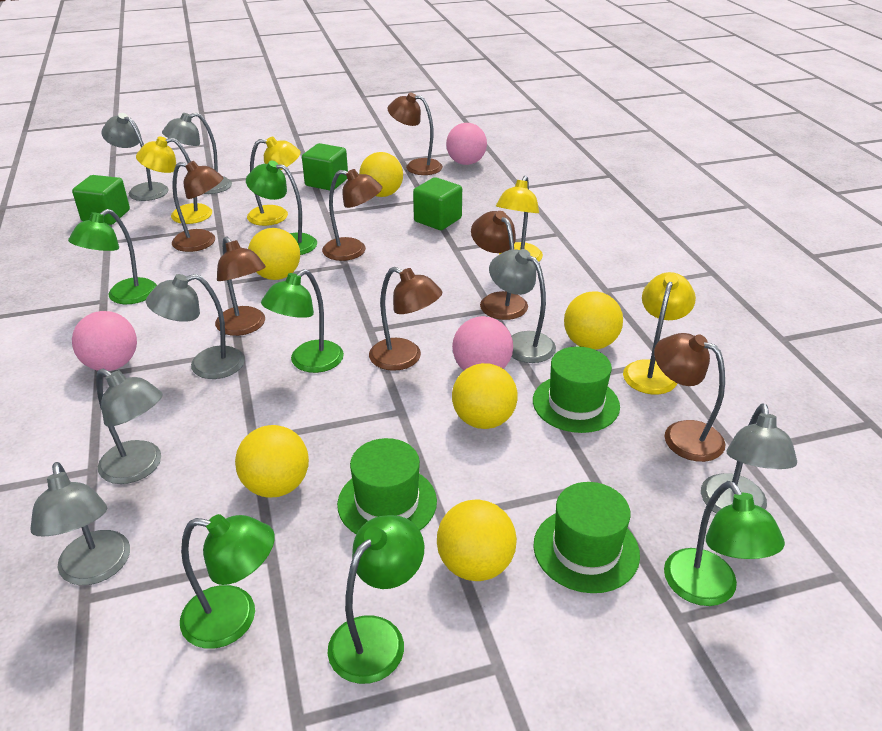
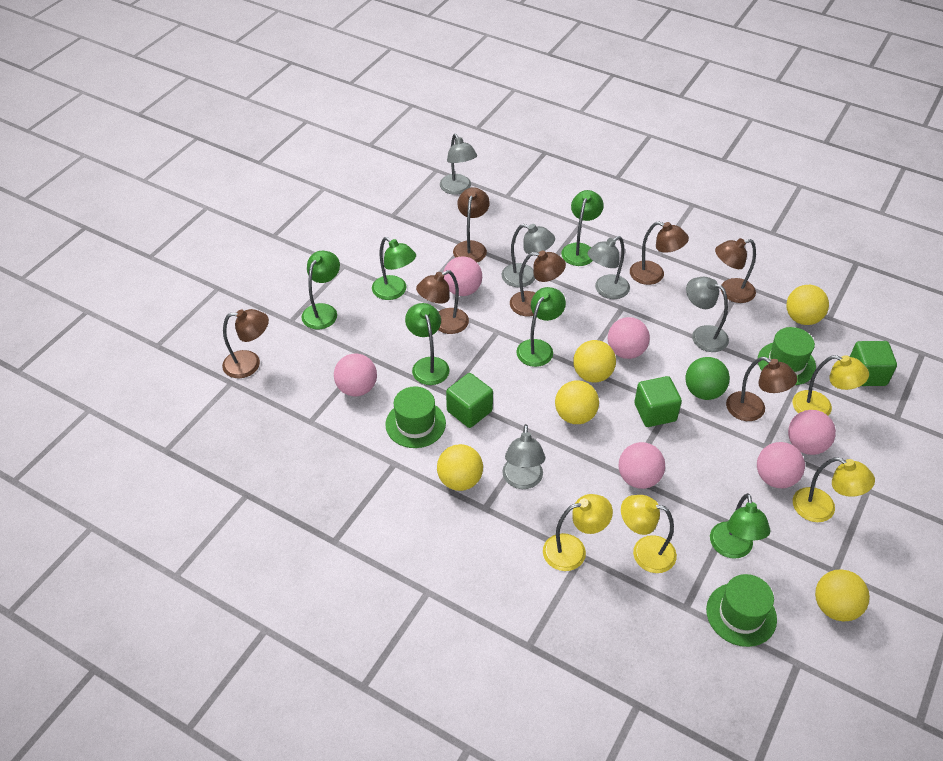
green ball: none = 0 -> [685,357,730,400] = 1
grey lamp: [31,462,130,585] [96,369,163,484] [101,113,168,201] [146,274,245,379] [162,113,232,194] [489,249,556,363] [701,403,797,513] = 7 -> [440,134,477,195] [502,224,555,287] [502,424,545,489] [587,236,630,299] [686,277,729,352] = 5
pink ball: [72,311,137,371] [446,123,487,165] [452,316,513,370] = 3 -> [334,353,377,396] [444,256,482,296] [608,317,650,359] [618,442,665,489] [757,442,805,488] [788,410,836,455] = 6
yellow ball: [235,425,309,498] [248,228,300,280] [359,152,403,197] [437,500,517,581] [452,363,517,429] [564,292,623,350] = 6 -> [437,444,483,491] [555,381,599,424] [573,340,616,383] [786,285,829,325] [815,569,870,621] = 5

